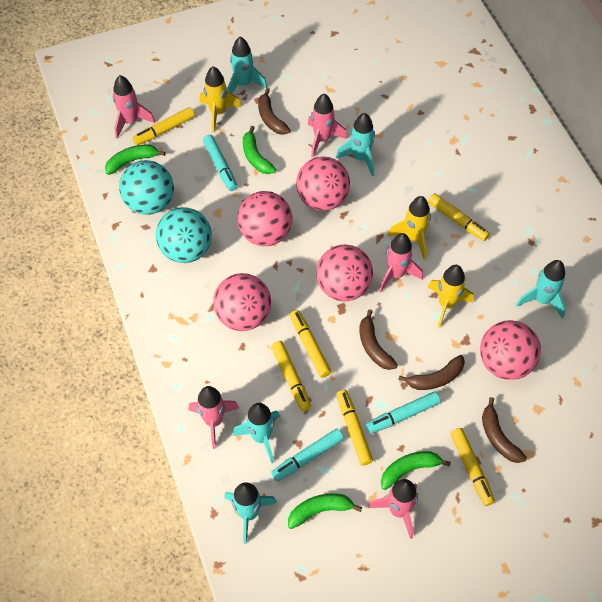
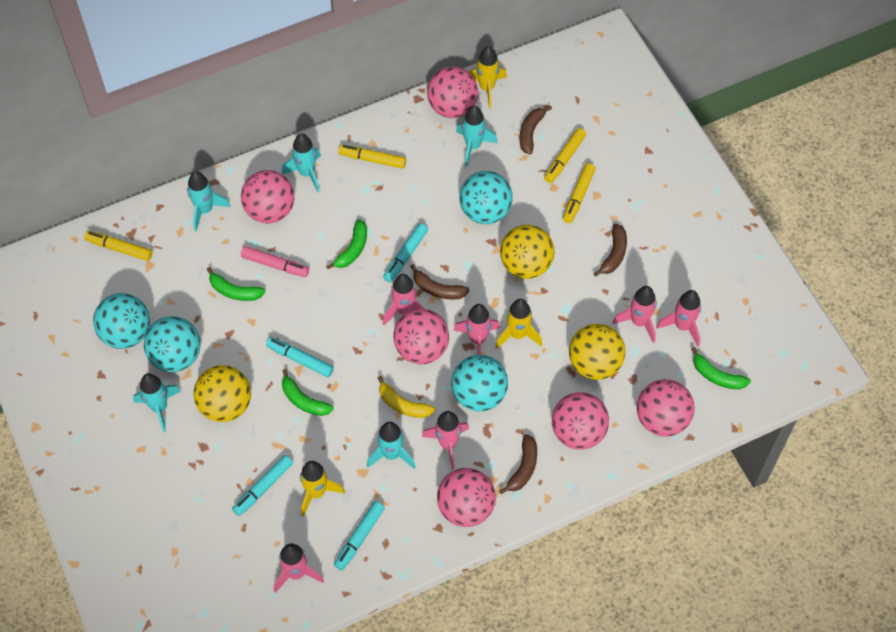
pink ball: [213,273,271,331] [237,191,292,246] [296,157,350,211] [316,244,373,301] [480,320,541,380] = 5 -> [241,170,294,224] [393,308,449,364] [427,66,478,118] [437,468,496,527] [552,392,609,450] [637,379,694,437] = 6
pink marker: none = 0 -> [241,246,309,277] = 1
pink rocket: [113,75,155,139] [188,386,239,449] [308,94,347,158] [368,479,418,539] [379,233,423,293] = 5 -> [274,543,324,593] [383,274,424,325] [422,411,469,470] [454,304,500,355] [613,286,657,343] [656,290,701,347] = 6
turquoise ball: [119,160,174,215] [156,207,212,263] = 2 -> [93,293,150,349] [144,316,201,372] [451,355,508,412] [459,171,513,224] = 4
turquoise marker: [203,135,238,191] [271,428,344,481] [366,391,441,434] = 3 -> [232,455,293,516] [266,337,334,377] [334,501,385,570] [383,223,428,282] = 4
yellow ball: none = 0 -> [193,365,251,422] [500,224,554,279] [569,324,625,380] = 3
yellow banana: none = 0 -> [378,376,435,418] = 1
yellow marker: [132,107,195,145] [271,341,311,411] [290,310,331,378] [337,390,373,466] [428,193,490,241] [450,428,495,506] = 6 -> [84,231,152,261] [338,145,406,169] [544,128,586,183] [563,163,596,223] = 4

